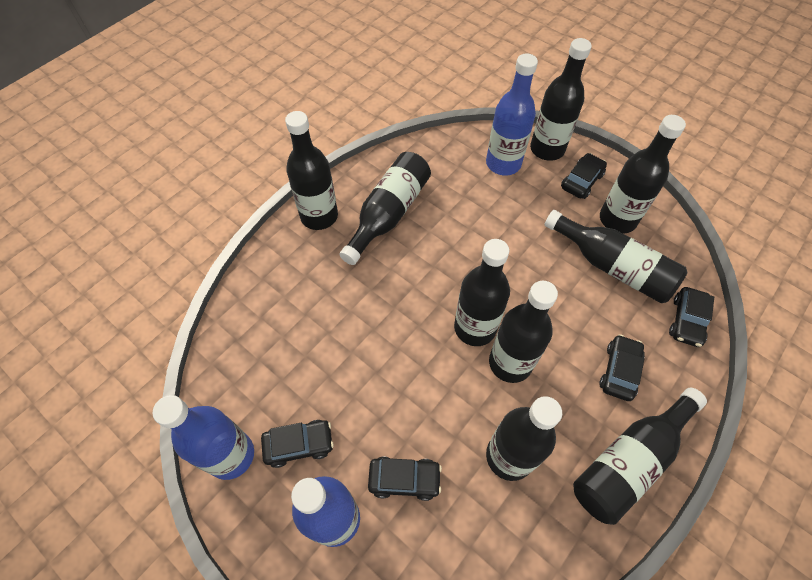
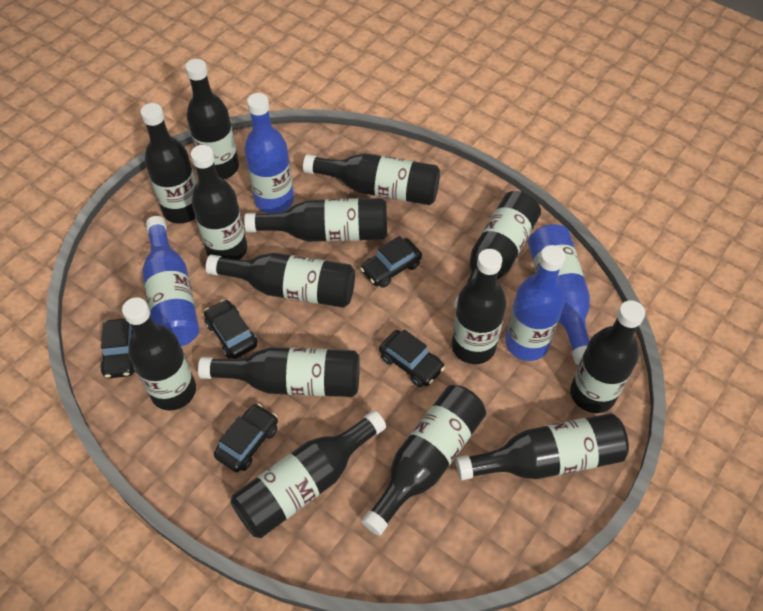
black bottle: [285,111,338,230] [339,152,431,265] [454,239,510,346] [486,396,562,481] [489,281,558,383] [530,38,592,161] [544,210,687,303] [573,388,707,525] [600,115,686,233] = 9 -> [122,298,196,411] [140,103,197,224] [185,59,239,179] [191,145,247,260] [198,347,360,397] [206,253,355,308] [231,410,386,538] [244,198,387,242] [303,153,440,205] [362,385,486,536] [452,249,507,364] [454,191,541,308] [456,413,629,480] [570,300,645,413] = 14
blue bottle: [152,395,254,480] [291,476,360,547] [486,53,538,176] = 3 -> [142,216,199,346] [244,93,294,214] [505,245,565,361] [528,224,590,365] = 4

